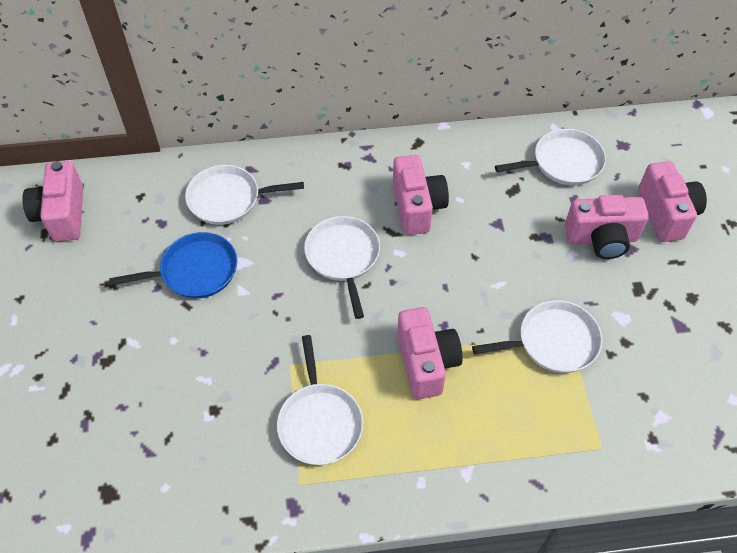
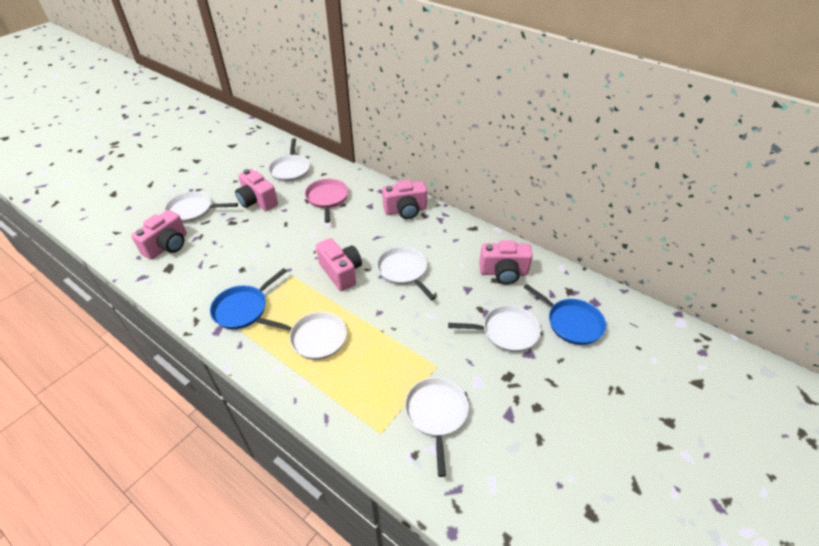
blue pan: [109,232,237,298] = 1 -> [210,268,287,329] [523,284,606,345] = 2
pink pan: none = 0 -> [305,179,348,223] = 1
white pan: [185,165,304,225] [277,335,363,465] [304,216,380,319] [472,300,602,373] [495,129,606,185] = 5 -> [164,192,238,223] [257,312,347,360] [268,138,310,182] [377,246,436,301] [405,377,469,477] [448,305,541,352] = 6

